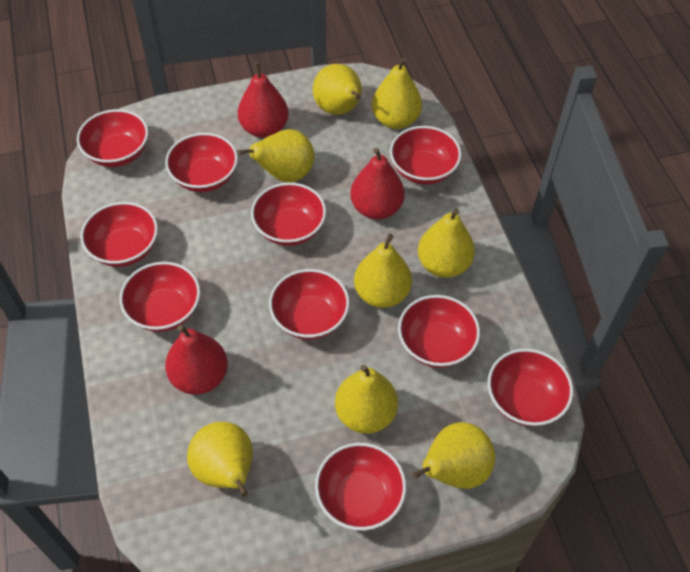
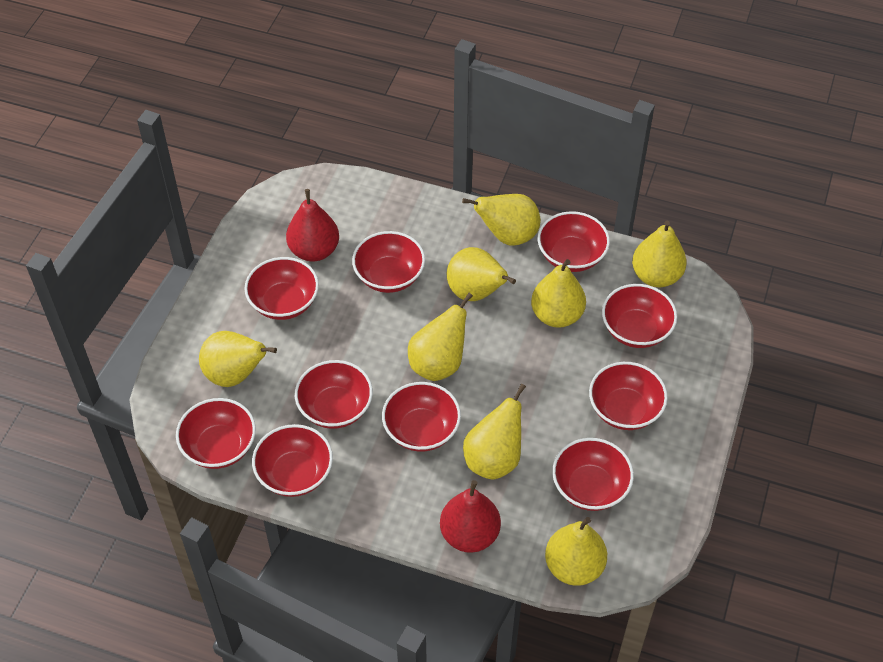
red pear: [165,325,228,395] [238,62,289,138] [350,148,405,220] = 3 -> [286,189,339,261] [440,480,501,553] = 2

